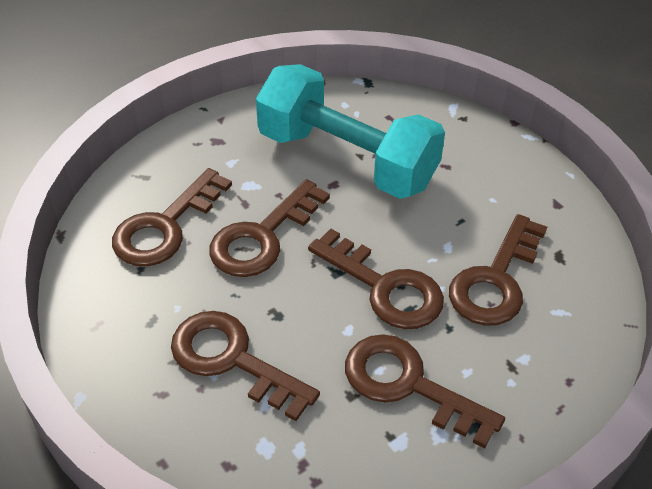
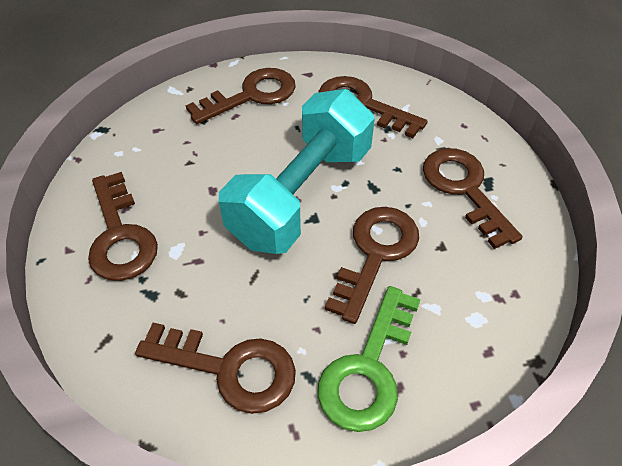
green key: none = 0 -> [318,286,421,432] = 1

